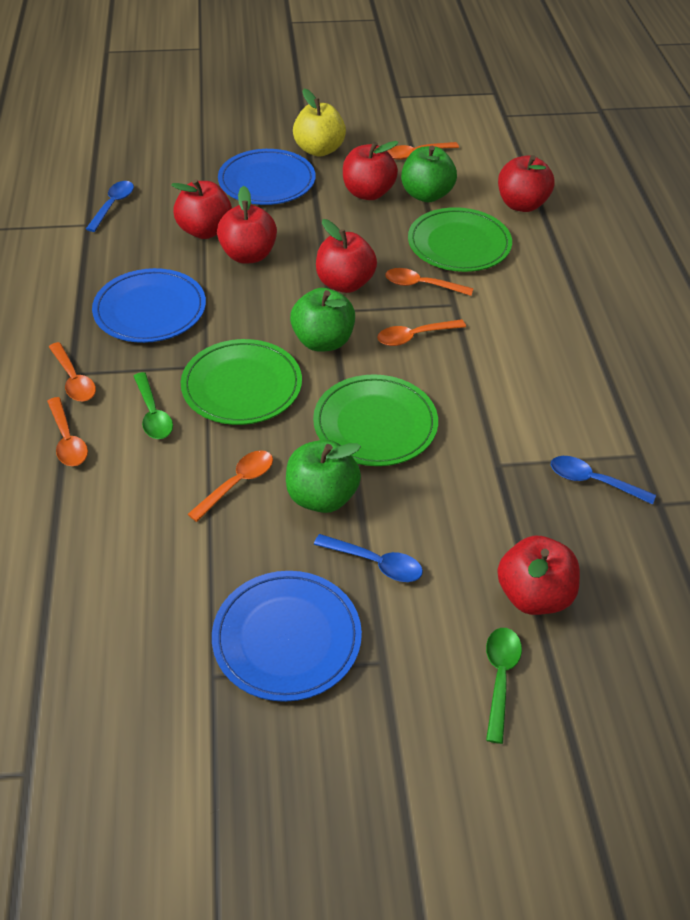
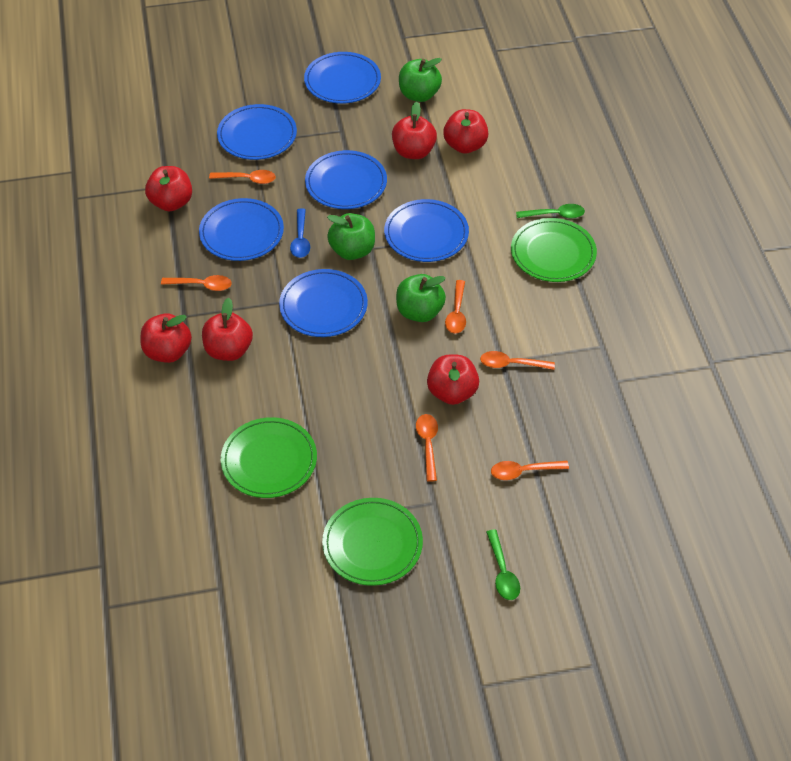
blue plate: [92,268,206,343] [212,571,362,702] [218,149,316,205] = 3 -> [199,198,284,261] [217,104,297,160] [279,269,368,337] [304,52,381,104] [305,150,387,209] [384,199,469,262] = 6
blue spoon: [86,181,134,232] [314,534,423,582] [551,456,656,505] = 3 -> [290,208,310,258] = 1
yellow apple: [293,89,346,157] = 1 -> none = 0

